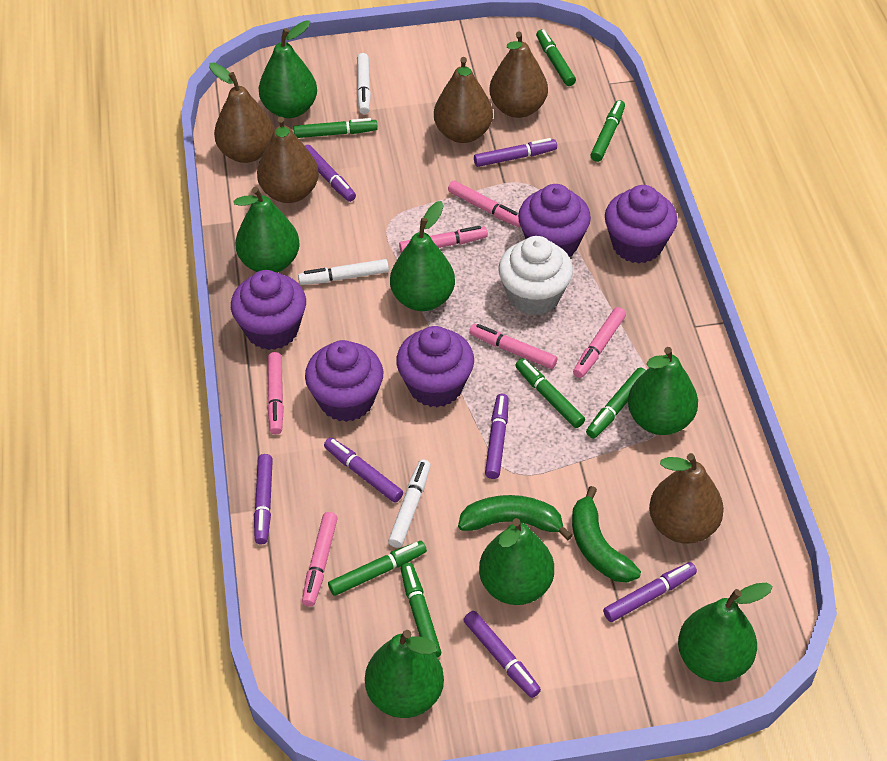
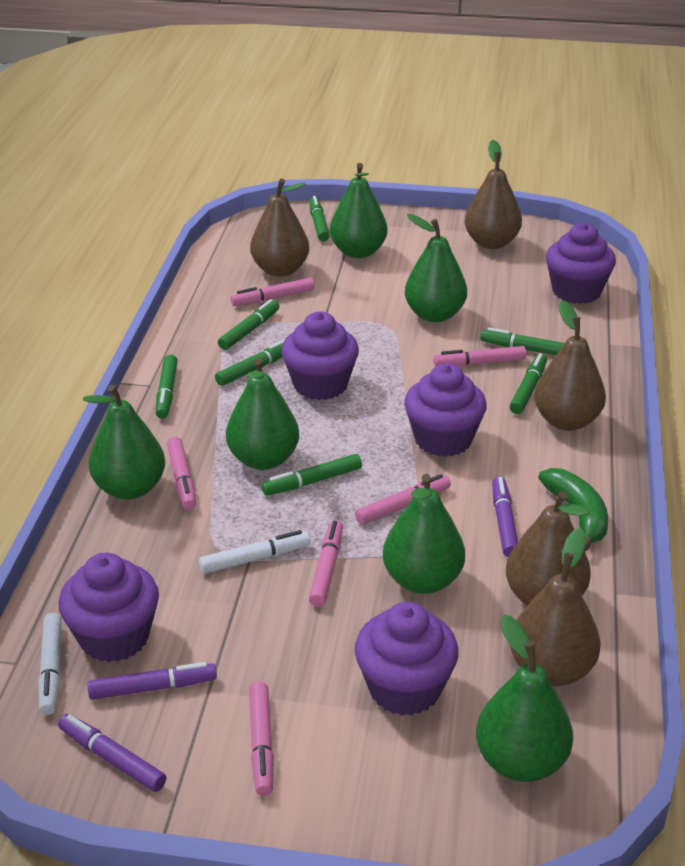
green banana: [458,495,573,540] [572,486,641,583] = 2 -> [538,468,608,552] = 1
green pear: [233,187,300,273] [259,20,317,118] [365,630,444,718] [390,201,455,311] [479,518,554,605] [628,347,698,435] [678,583,773,682] = 7 -> [83,385,165,500] [226,358,299,470] [330,163,387,258] [383,474,465,594] [405,214,467,322] [476,615,573,782] = 6
purple marker: [254,454,273,545] [305,145,356,202] [324,437,403,503] [464,611,541,698] [474,138,557,167] [485,394,509,479] [603,562,697,622] = 7 -> [58,714,166,792] [87,662,217,700] [492,477,518,557] = 3
white cupcake: [498,236,573,315] = 1 -> none = 0
white marker: [298,259,389,285] [357,53,371,114] [388,459,431,548] = 3 -> [38,613,62,715] [199,530,311,574] = 2

